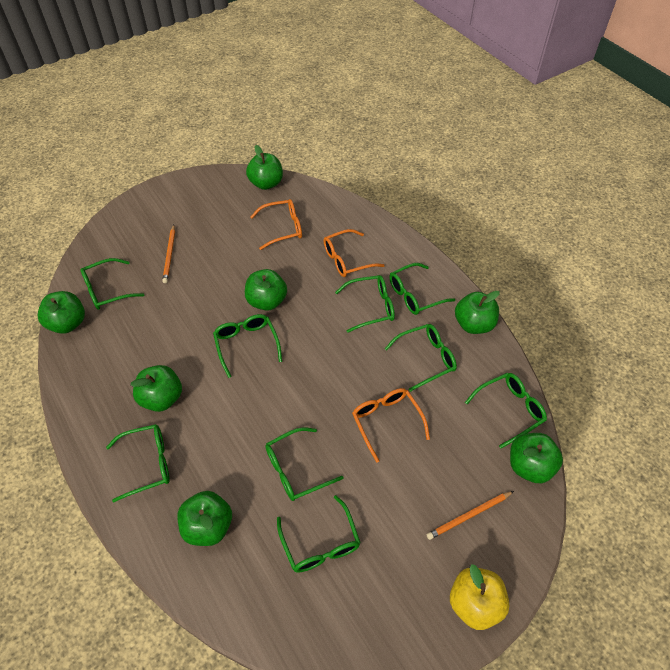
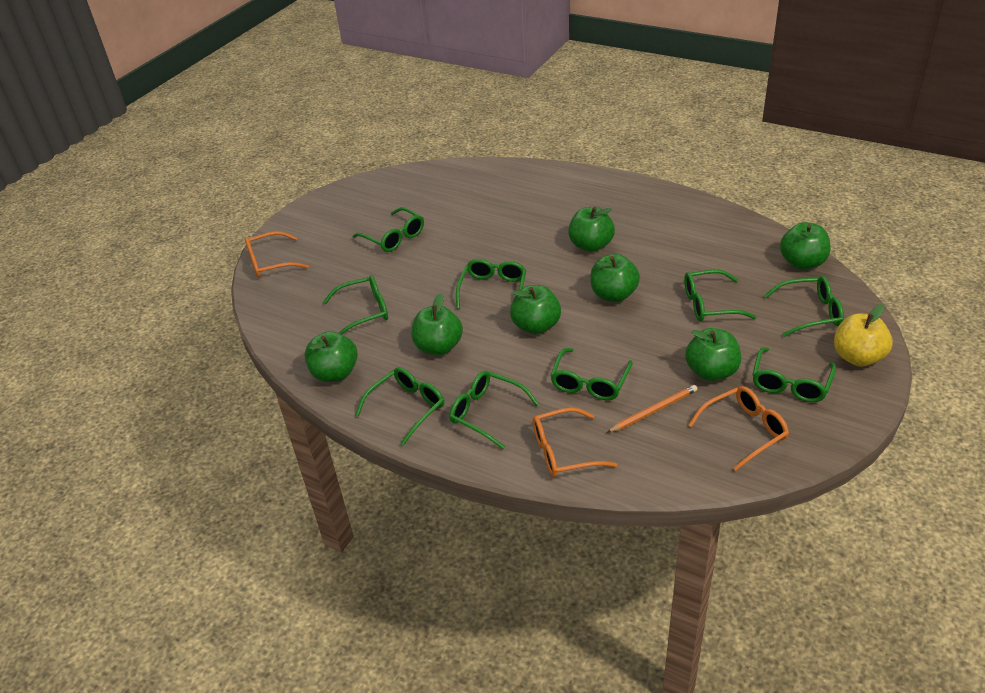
orange pencil: [162,225,175,283] [427,491,514,540] = 2 -> [607,385,697,433] = 1

